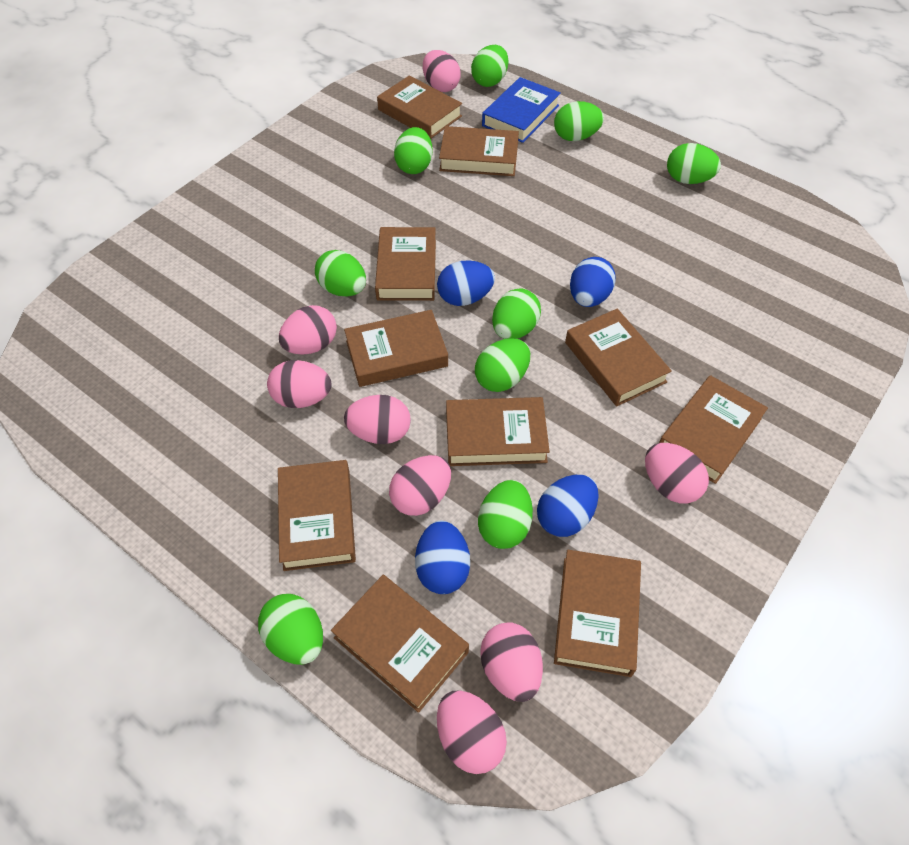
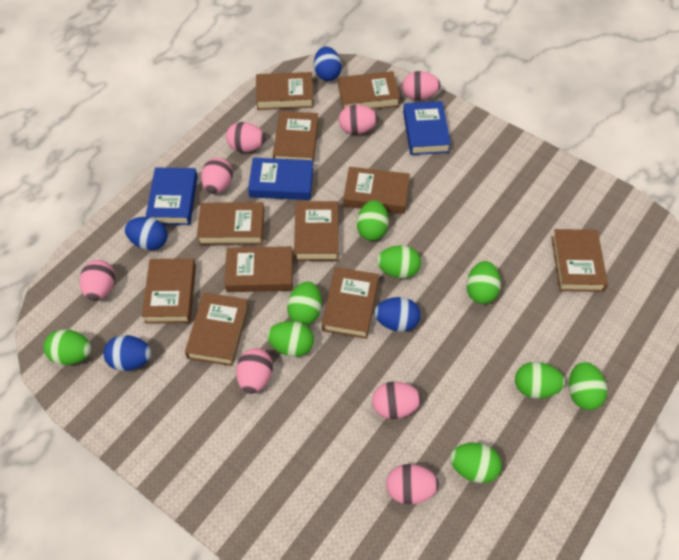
blue book: [482,77,561,143] = 1 -> [146,168,198,225] [248,158,313,200] [403,101,451,155] = 3
brown book: [278,460,356,571] [331,575,469,713] [344,310,448,387] [375,227,436,301] [377,75,462,139] [439,126,519,176] [446,397,550,466] [554,550,641,677] [565,309,672,406] [659,375,768,484] = 10 -> [142,258,196,324] [185,293,249,366] [197,202,264,245] [224,246,293,292] [256,72,314,110] [273,111,319,165] [294,201,338,261] [322,267,379,339] [338,71,400,109] [343,167,410,214] [551,229,608,292] = 11

